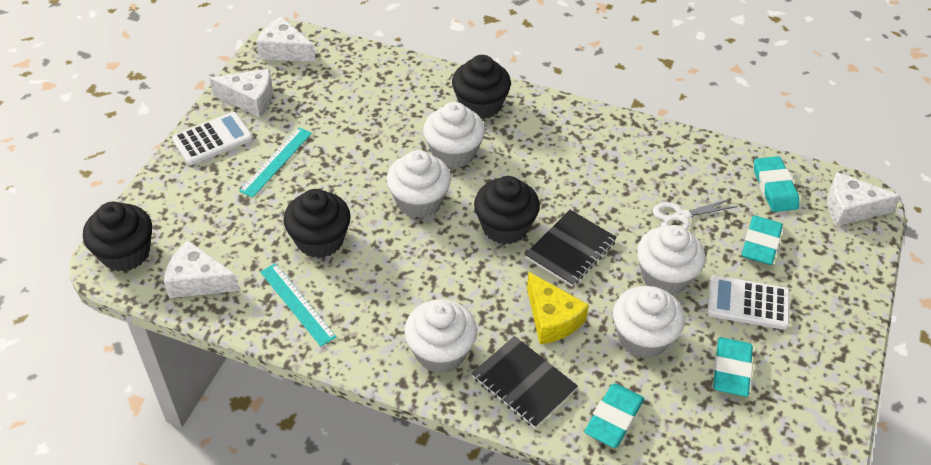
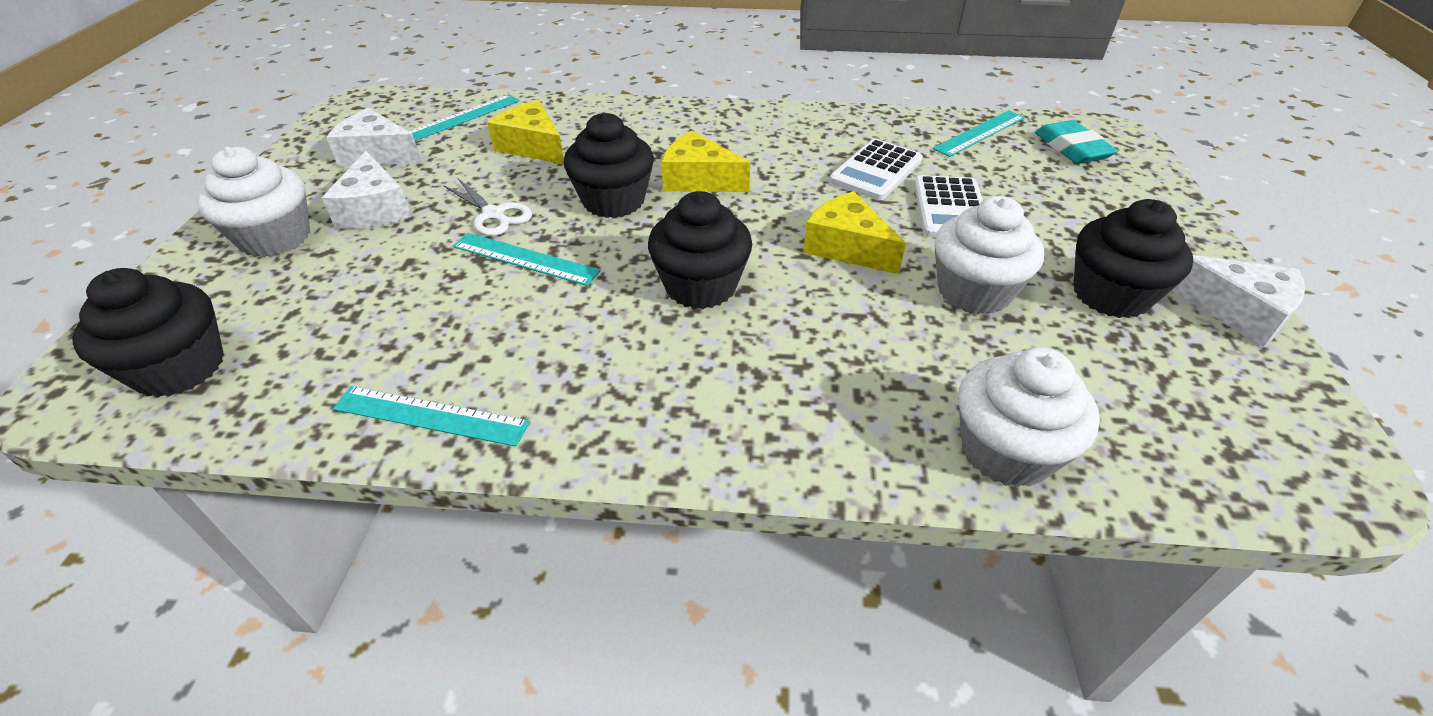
black notebook: [472,336,578,428] [525,210,617,287] = 2 -> none = 0
turquoise eraser: [584,383,644,448] [713,337,753,397] [742,215,783,265] [754,156,799,212] = 4 -> [1035,120,1118,164] = 1
turquoise ruler: [239,127,312,198] [260,263,336,347] = 2 -> [333,386,530,447] [409,94,520,141] [453,233,601,286] [933,110,1025,157] = 4
white cheese: [164,240,240,298] [209,69,273,117] [256,16,316,62] [827,172,901,226] = 4 -> [322,151,412,229] [326,108,422,166] [1172,255,1305,347] = 3
white cupcake: [387,150,451,218] [404,299,477,373] [423,102,485,168] [613,286,684,358] [637,225,705,295] = 5 -> [197,147,310,257] [935,196,1044,315] [958,347,1100,487] = 3
yellow cheese: [527,272,589,345] = 1 -> [487,101,564,164] [661,131,750,192] [803,191,906,274] = 3

